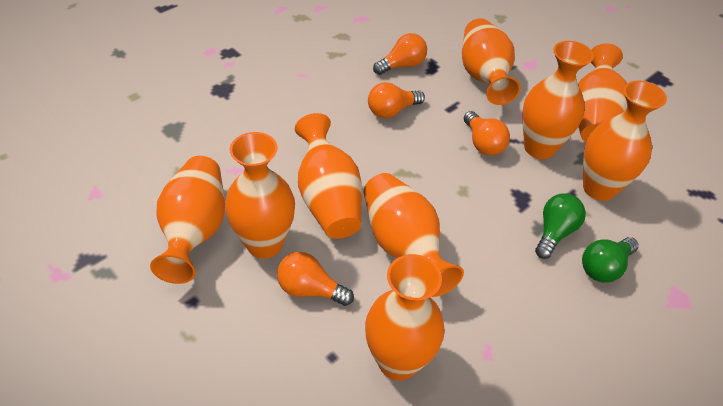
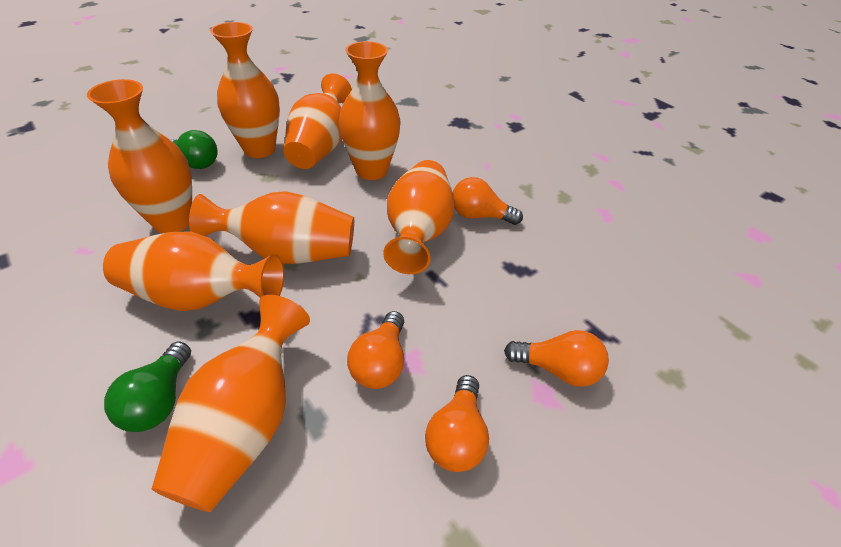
orange vase: [150,156,225,284] [225,132,295,258] [295,113,362,239] [364,173,464,297] [365,254,445,381] [462,18,520,105] [522,41,594,159] [578,43,627,143] [583,81,667,201] = 9 -> [87,79,192,233] [103,231,284,311] [152,295,310,512] [189,191,354,264] [210,22,280,158] [284,73,352,169] [339,41,401,180] [383,160,454,274] = 8

